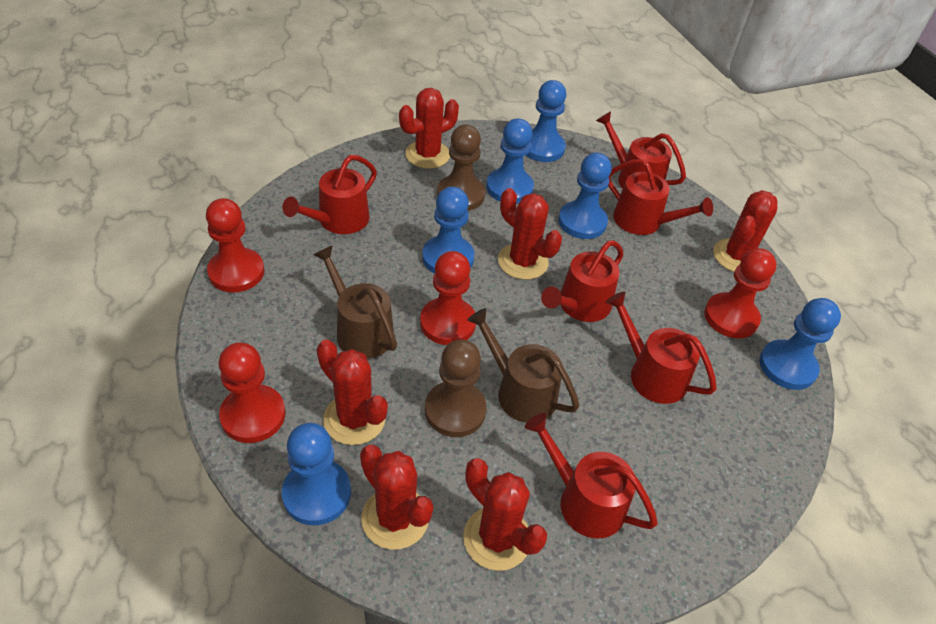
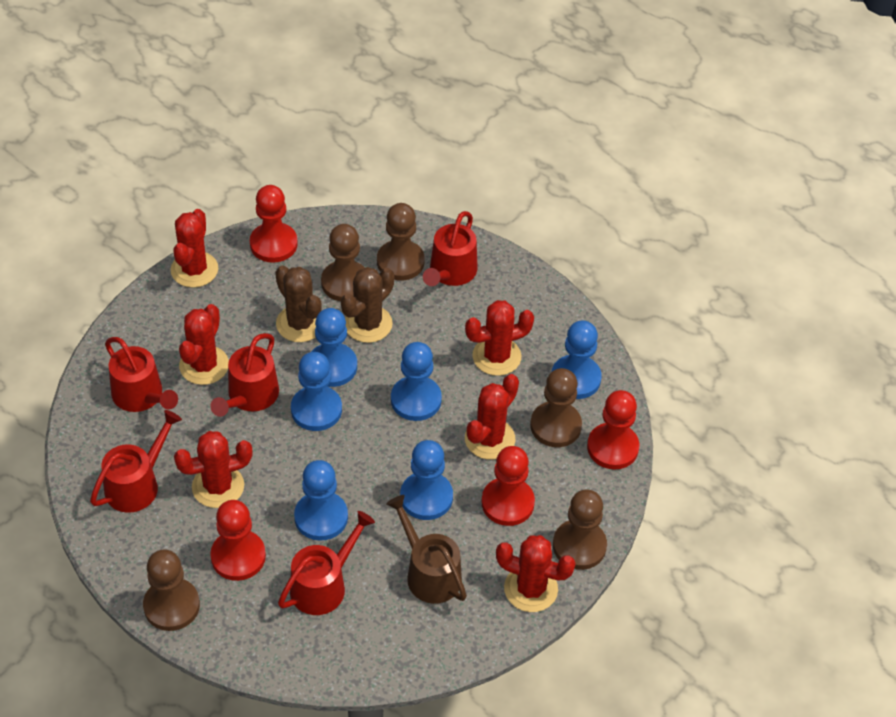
brown cactus: none = 0 -> [275,265,322,342] [341,267,394,343] = 2
brown pawn: [425,339,487,437] [437,125,485,211] = 2 -> [143,550,200,631] [321,224,365,301] [377,203,425,281] [530,368,582,447] [553,489,607,570] = 5
brown watering can: [313,245,397,359] [467,308,579,423] = 2 -> [386,495,467,604] = 1
red watering can: [282,155,377,234] [525,413,658,539] [541,240,624,322] [596,111,686,188] [606,292,717,404] [608,159,713,235] = 6 -> [90,410,182,513] [105,337,178,412] [210,333,279,417] [278,511,375,615] [423,211,478,286] = 5

